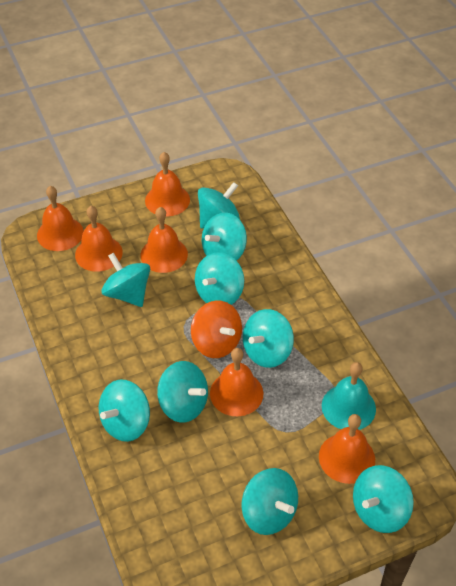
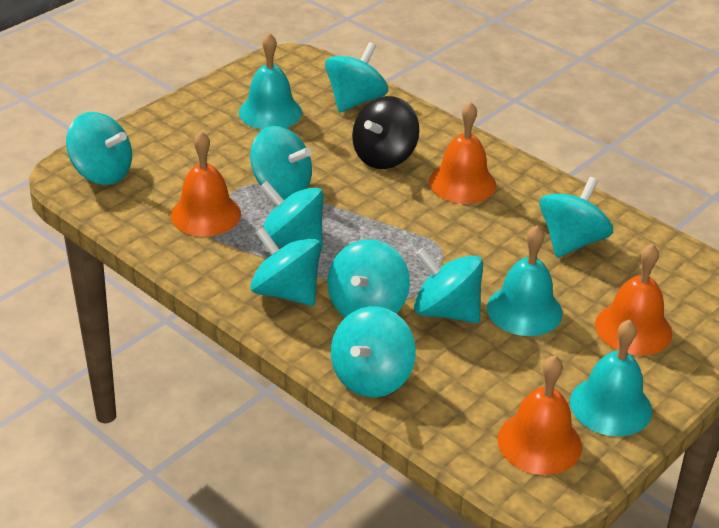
black spinning top: none = 0 -> [352,96,419,169] = 1
orange bell: [37,186,84,251] [75,206,123,272] [140,207,188,273] [145,152,190,217] [210,348,263,416] [319,414,375,484] = 6 -> [171,131,241,237] [429,102,496,204] [497,355,582,475] [595,244,672,355] = 4
orange spinning top: [191,300,242,358] = 1 -> none = 0
turquoise bell: [322,362,376,430] = 1 -> [239,33,302,130] [487,225,563,336] [570,319,652,436] = 3

